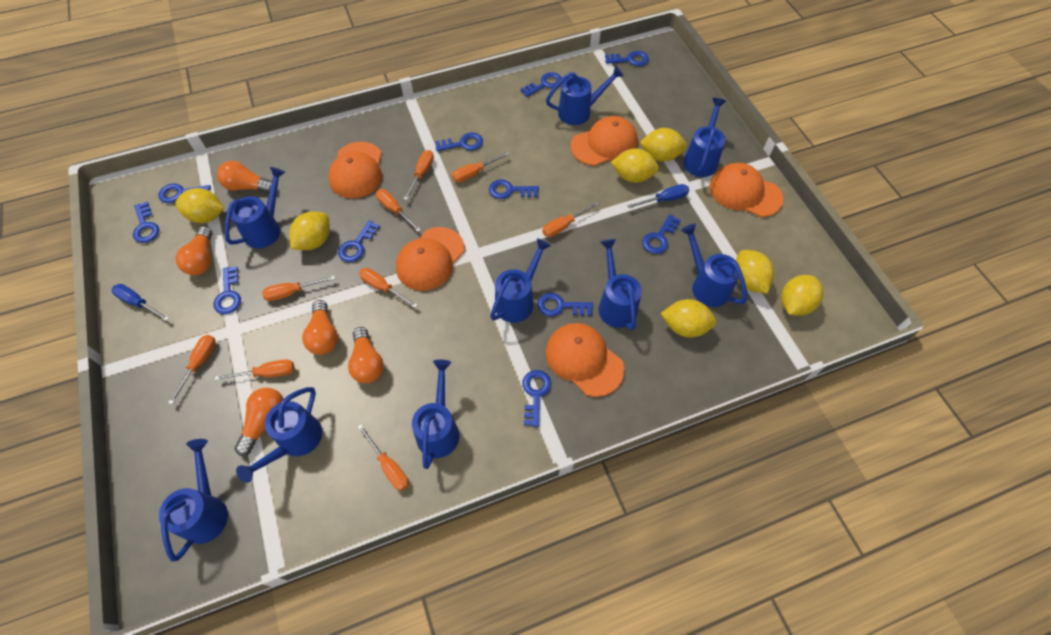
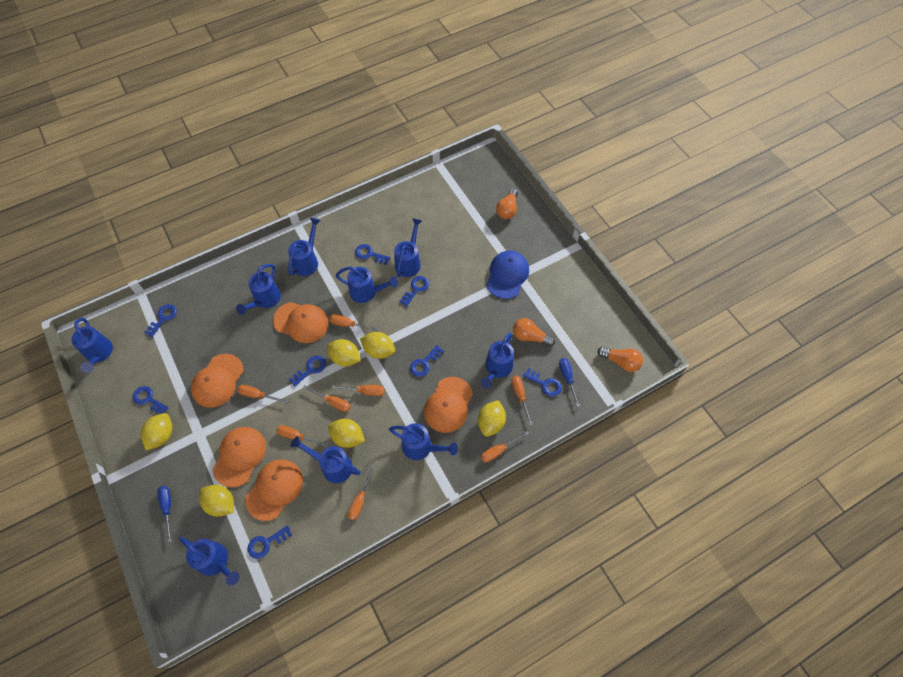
blue cap: none = 0 -> [486,251,529,299] = 1
blue key: [133,202,159,243] [158,183,211,203] [213,266,241,314] [338,220,380,262] [435,133,483,151] [489,179,539,199] [520,72,562,97] [522,370,551,427] [537,293,593,316] [605,51,649,66] [642,214,681,254] = 11 -> [133,386,169,414] [144,304,177,337] [248,525,292,559] [289,356,326,386] [355,244,390,265] [399,276,429,306] [410,345,444,377] [523,368,562,397] = 8
orange light bulb: [176,226,212,275] [217,161,272,193] [235,388,284,456] [302,300,338,355] [348,327,384,383] = 5 -> [496,189,518,219] [513,318,555,347] [597,347,643,372] = 3
orange screwdriver: [168,335,216,405] [215,359,295,380] [262,276,335,301] [357,424,409,491] [359,268,417,308] [376,189,421,232] [404,150,434,200] [452,152,510,182] [542,202,600,237] = 9 -> [237,385,288,404] [276,425,328,447] [303,385,350,412] [329,314,378,331] [332,385,384,396] [348,466,375,520] [481,431,529,463] [511,376,533,425] = 8
yellow lemon: [175,188,224,223] [289,212,330,250] [611,148,659,183] [639,128,687,162] [660,299,716,338] [736,250,774,294] [781,275,823,316] = 7 -> [140,413,173,450] [199,485,234,517] [327,339,361,367] [328,419,365,448] [360,332,395,359] [478,400,506,437] = 6

